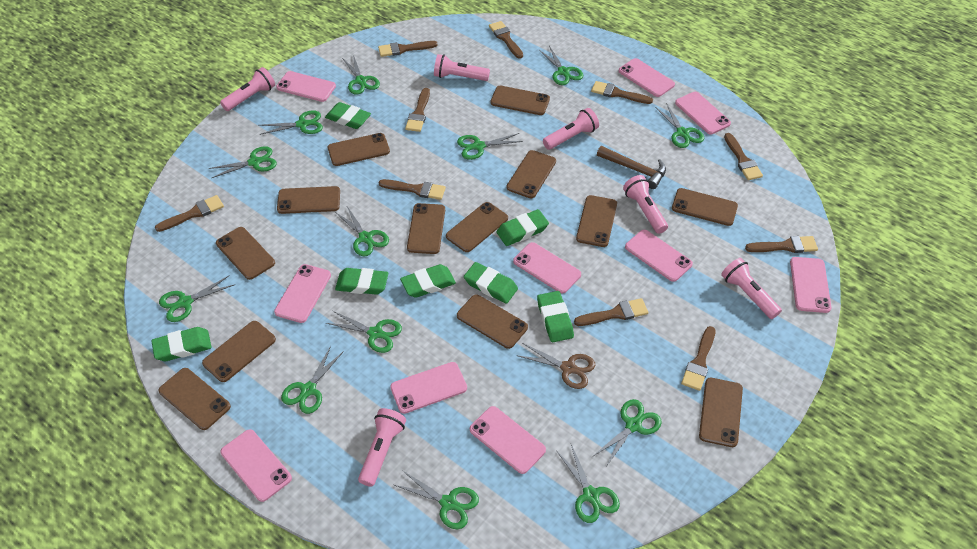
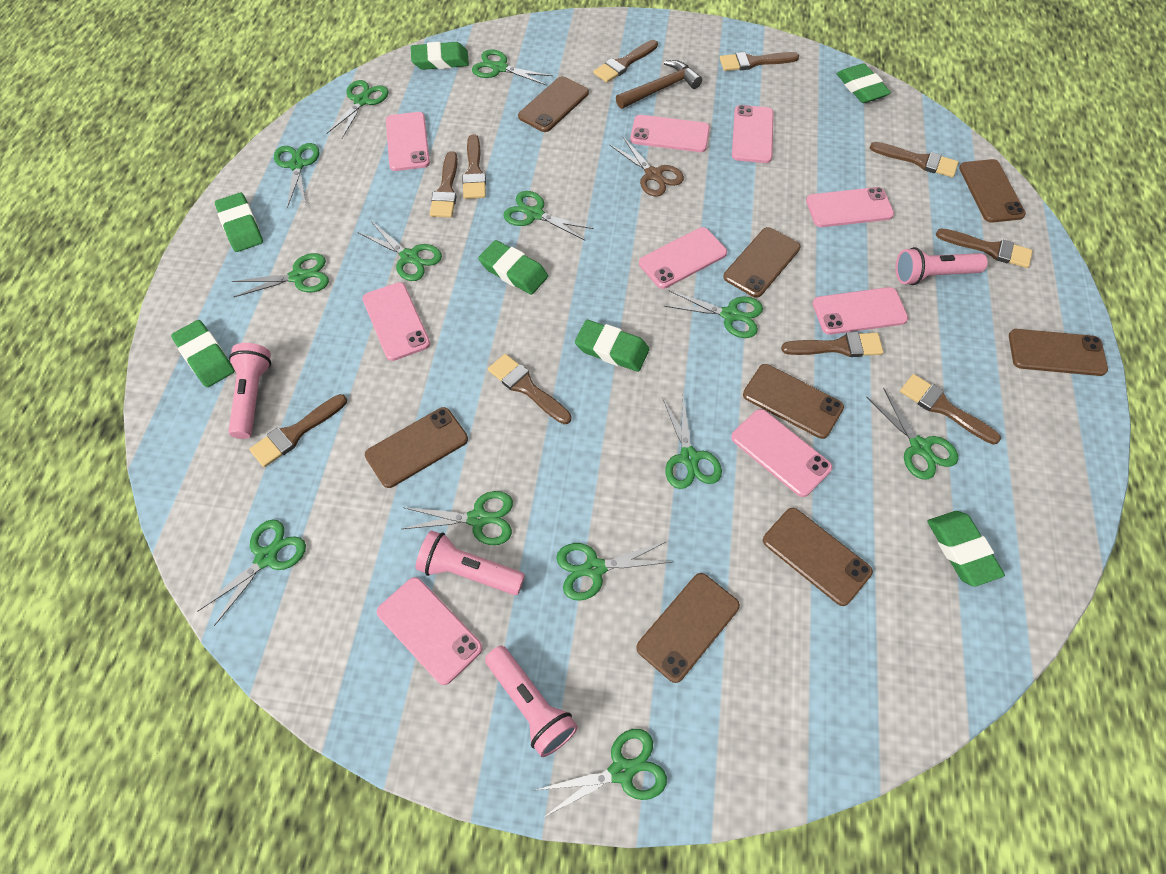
brown phone: [159,368,231,430] [202,321,276,382] [216,227,275,280] [277,186,340,214] [328,133,390,166] [407,203,445,254] [446,202,508,252] [457,294,528,349] [490,86,550,115] [507,150,556,198] [576,195,617,247] [672,188,738,226] [699,378,743,447] = 13 -> [365,407,468,488] [518,76,589,132] [636,573,740,683] [723,227,801,298] [743,364,844,439] [763,508,873,606] [959,159,1026,223] [1009,329,1108,376] = 8
pink flashlight: [220,67,275,111] [358,408,406,487] [434,54,490,81] [543,108,599,150] [623,175,668,234] [721,258,782,319] = 6 -> [228,343,271,439] [416,530,525,595] [485,646,578,757] [895,247,988,285] = 4
pink phone: [221,429,292,502] [274,264,331,323] [276,71,336,102] [390,362,467,414] [470,406,546,474] [513,242,581,294] [619,58,675,97] [625,230,693,282] [675,92,731,134] [790,257,832,313] = 10 -> [362,282,430,361] [377,577,483,685] [386,112,430,171] [630,115,710,152] [639,227,727,289] [731,409,832,497] [732,105,774,163] [806,187,894,227] [813,287,908,335] = 9

